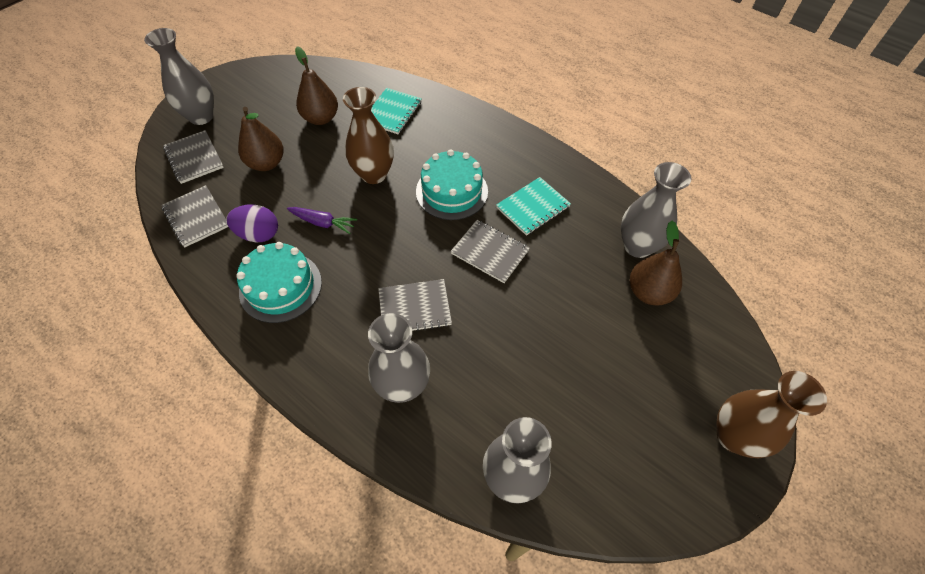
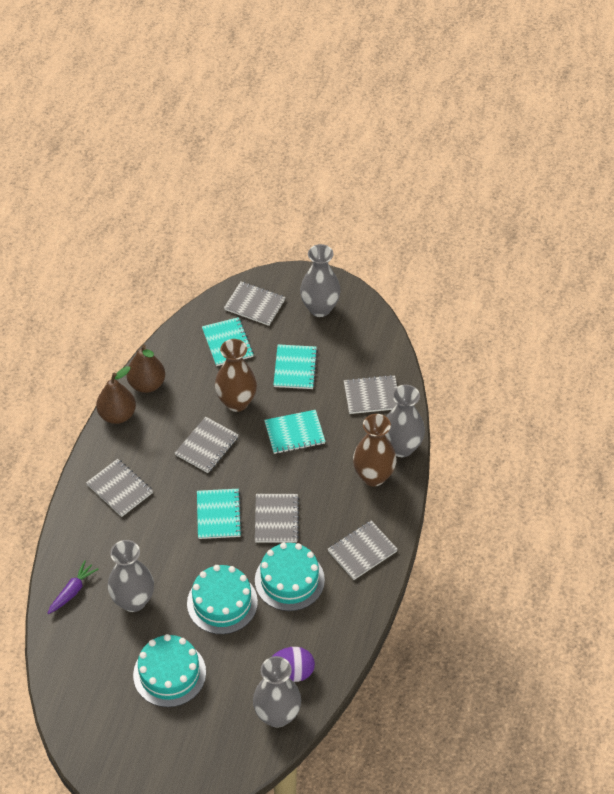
brown pear: [238,107,284,171] [295,46,338,125] [630,221,682,306] = 3 -> [96,366,136,424] [126,345,165,393] = 2
grey notebook: [162,185,228,247] [163,130,224,184] [378,279,452,331] [451,220,530,283] = 4 -> [86,459,153,517] [175,417,239,473] [224,281,286,326] [255,494,299,542] [328,521,398,580] [344,375,397,414] = 6
turquoise cake: [236,242,322,323] [416,149,488,220] = 2 -> [133,634,206,707] [187,565,258,634] [255,542,325,611] = 3
turquoise notebook: [371,88,422,134] [496,177,571,236] = 2 -> [197,489,242,539] [202,317,254,366] [264,410,326,454] [273,344,318,389] = 4

